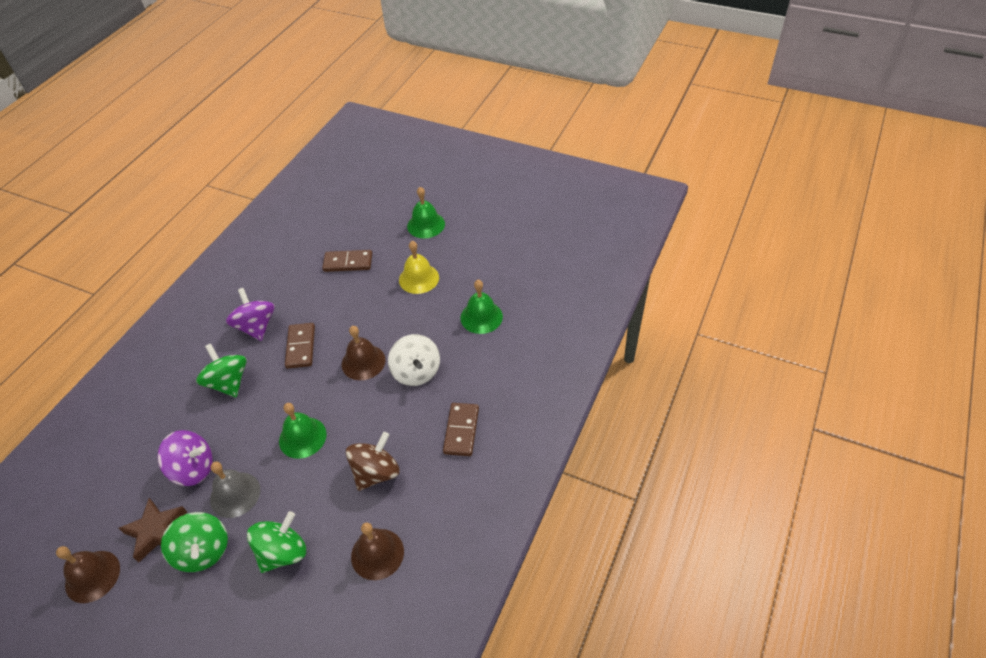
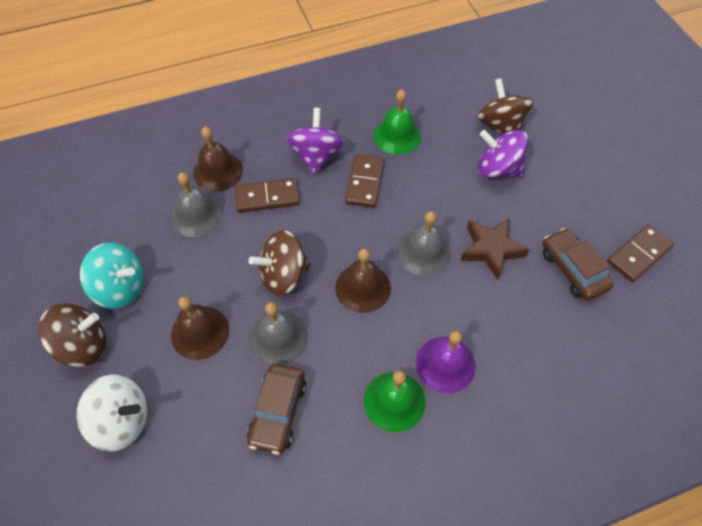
brown car: none = 0 -> [247,364,306,454] [543,228,614,301] = 2
brown spinning top: [346,432,400,491] = 1 -> [38,304,106,367] [249,230,311,296] [477,78,533,135] = 3
green bell: [279,403,326,459] [407,187,445,238] [460,280,503,334] = 3 -> [364,370,426,432] [374,89,421,155] = 2
green spinning top: [161,512,228,572] [196,344,247,398] [247,511,306,573] = 3 -> none = 0
grey bell: [210,462,260,518] = 1 -> [171,172,223,237] [250,302,308,365] [397,211,451,276] = 3
purple bell: none = 0 -> [416,330,476,393] = 1
turquoise spinning top: none = 0 -> [80,243,144,309] = 1
yellow bell: [399,241,439,294] = 1 -> none = 0

